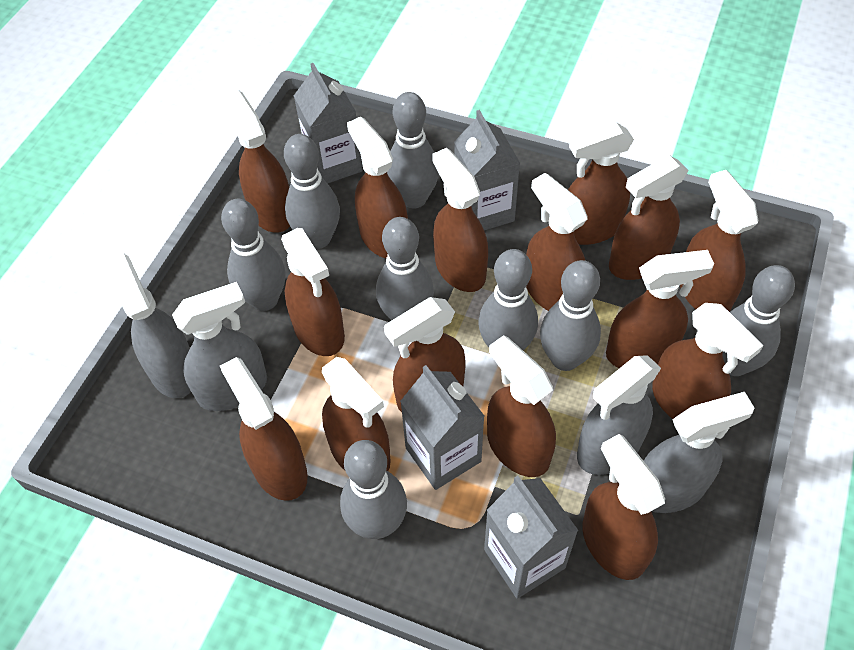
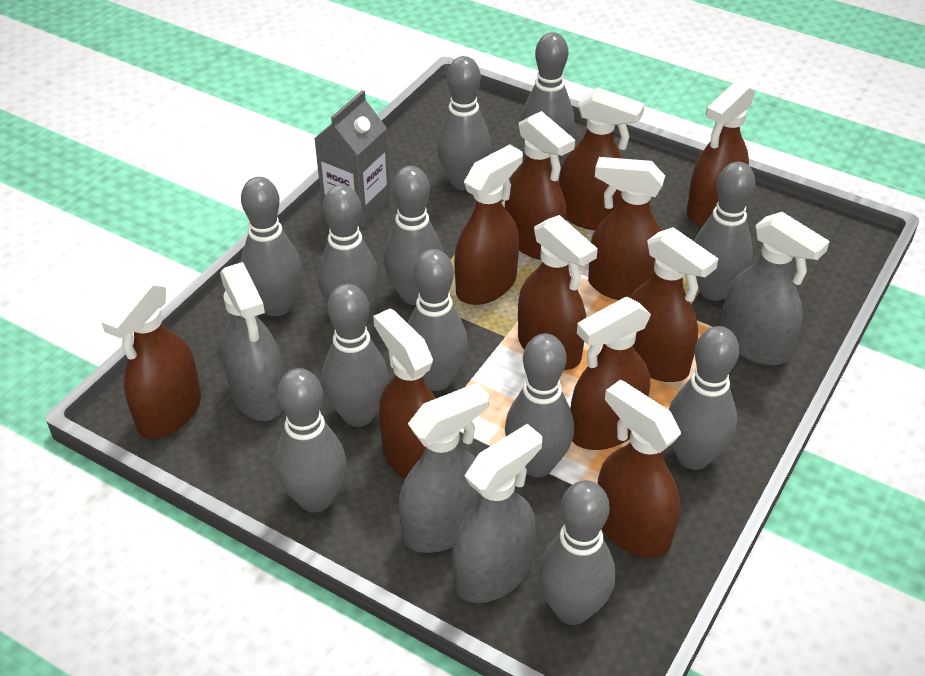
brown spray bottle: [220,357,308,501] [224,90,290,233] [281,228,345,356] [322,357,391,471] [347,117,408,258] [384,297,466,412] [432,148,488,292] [487,335,556,477] [526,173,588,311] [568,122,634,245] [582,434,665,580] [606,250,714,368] [609,155,689,280] [652,303,763,419] [680,170,758,312] = 15 -> [101,280,201,439] [373,308,436,479] [454,144,523,305] [505,111,575,260] [518,215,598,370] [559,88,645,230] [571,297,651,450] [588,157,665,300] [598,380,681,558] [629,227,718,382] [687,82,755,226] = 11
grey bowling pin: [221,199,286,311] [284,134,340,249] [340,440,407,539] [376,217,434,320] [387,92,439,208] [478,249,538,350] [540,260,601,371] [722,265,795,376] = 8 -> [240,177,302,316] [275,368,346,513] [318,185,380,307] [322,284,389,427] [384,166,443,305] [407,249,468,391] [436,56,491,190] [505,334,574,477] [521,32,574,165] [538,480,615,625] [669,326,739,470] [694,162,756,301] = 12
grey carton: [294,63,363,184] [400,365,485,490] [454,110,520,231] [484,476,579,599] = 4 -> [314,90,390,227] = 1

